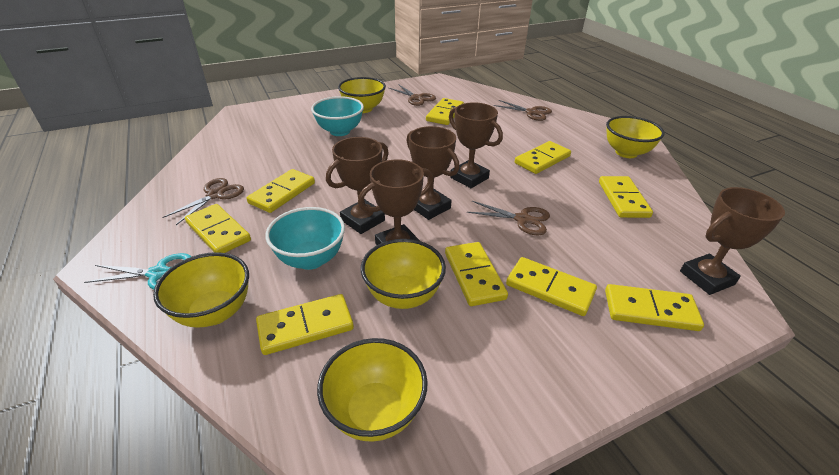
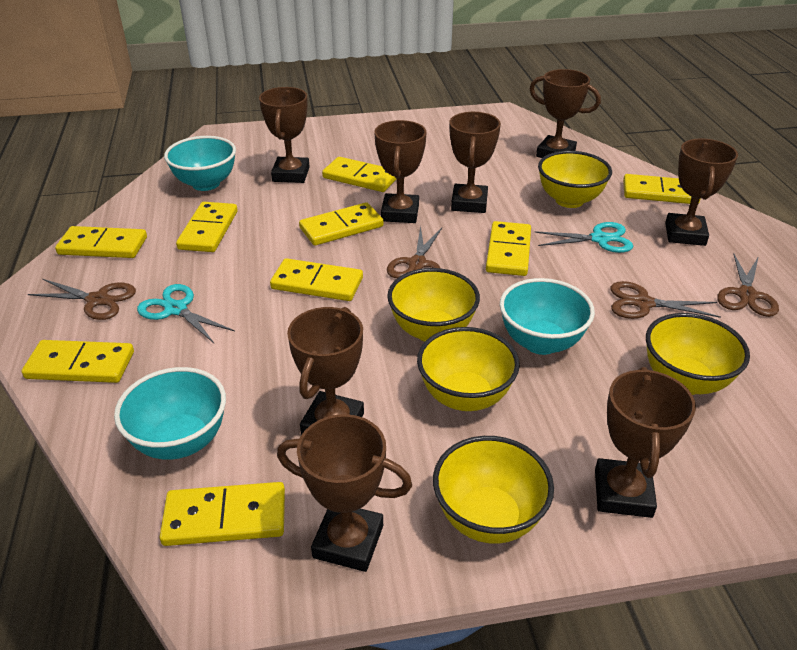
brown trophy: [326,137,389,234] [358,159,434,245] [406,126,459,220] [449,102,503,188] [680,187,785,295] = 5 -> [259,87,310,183] [277,414,412,572] [287,307,364,435] [374,120,426,223] [450,112,501,213] [529,69,601,158] [595,367,696,518] [665,139,738,246] = 8
turquoise bowl: [265,207,345,270] [311,96,364,136] = 2 -> [114,367,226,459] [164,136,236,191] [500,278,595,355] = 3
turquoise scissors: [84,253,192,290] = 1 -> [137,284,235,343] [534,222,633,253] = 2

